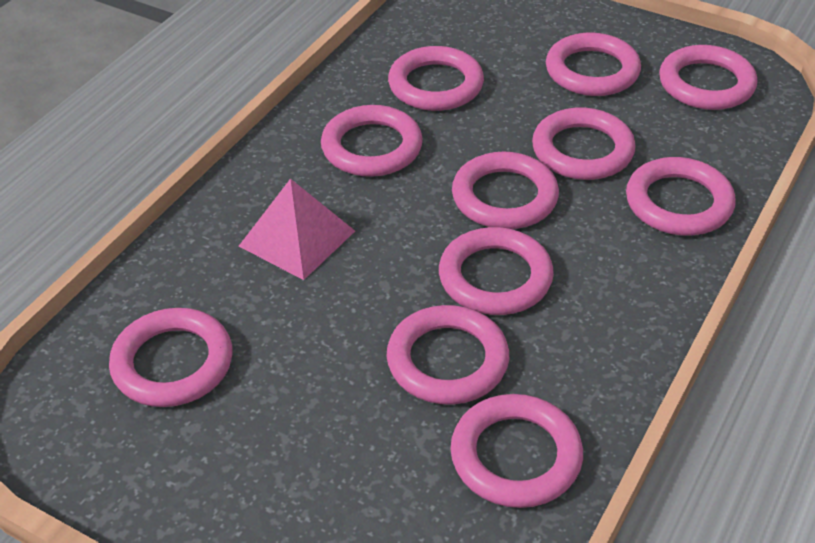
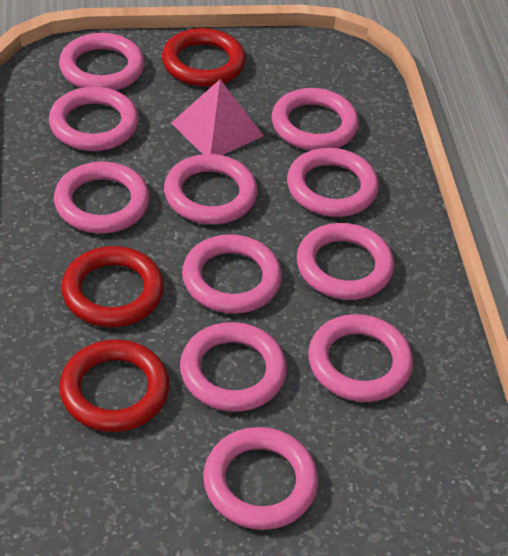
red ring: none = 0 -> [59,339,169,432] [61,246,164,327] [162,28,246,87] = 3

